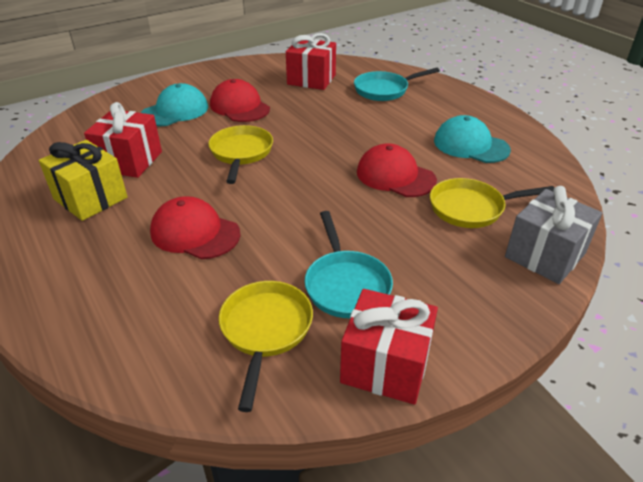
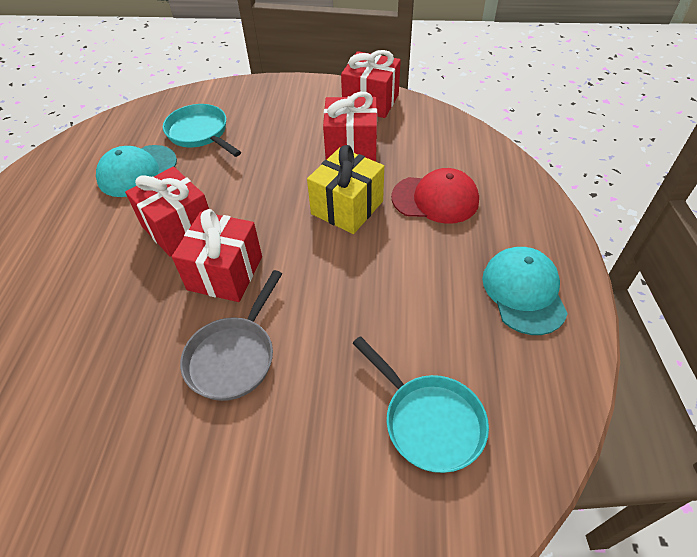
grey gift: [505,186,602,284] = 1 -> none = 0
grey pan: none = 0 -> [180,270,282,401] = 1
red cap: [150,196,241,259] [210,79,270,122] [357,143,437,197] = 3 -> [391,168,479,224] = 1
red gift: [84,102,162,178] [286,33,336,90] [340,289,438,405] = 3 -> [125,166,209,257] [172,209,262,302] [323,92,377,162] [341,50,401,118] = 4
yellow pan: [208,125,273,184] [219,281,313,412] [430,178,554,228] = 3 -> none = 0

